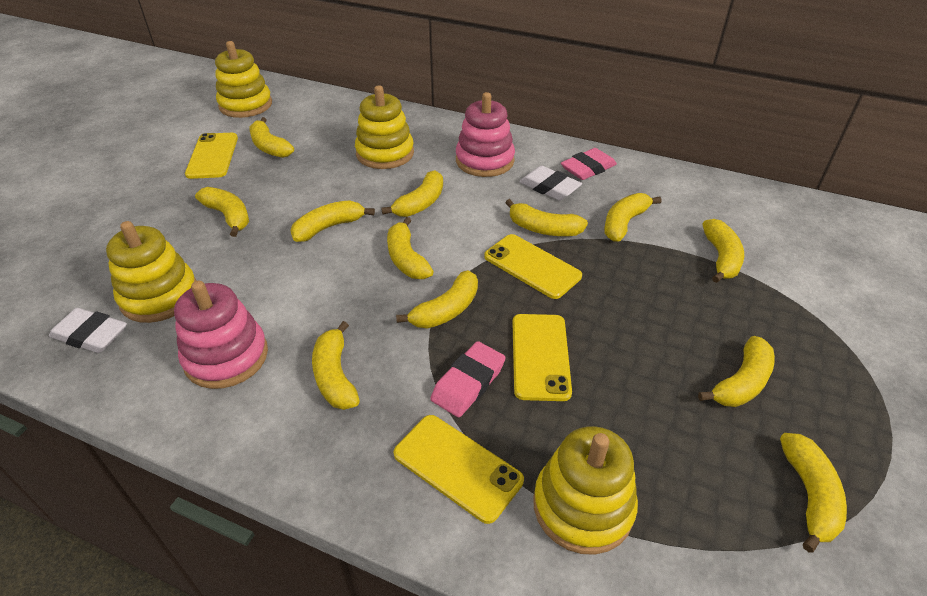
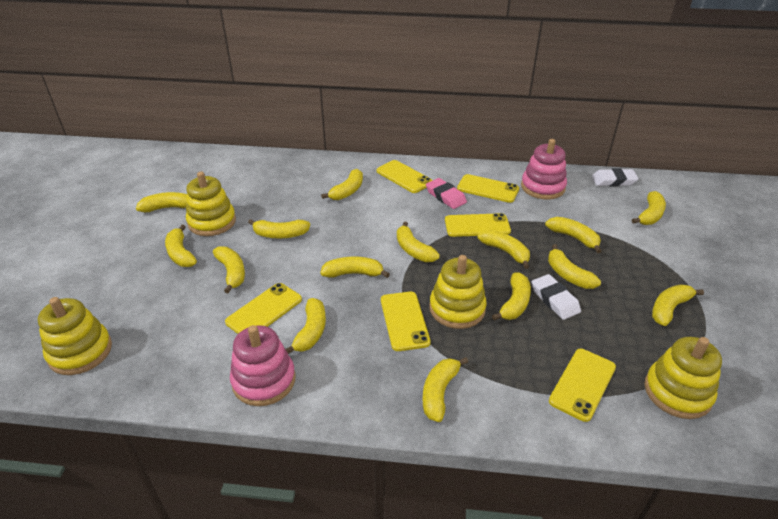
pink eraser: [430,341,506,417] [561,148,617,180] = 2 -> [426,178,467,209] = 1
yellow banana: [195,187,249,237] [250,117,294,158] [290,200,375,242] [312,321,360,410] [381,170,443,217] [387,217,434,279] [396,270,478,329] [505,199,588,236] [604,193,662,242] [698,336,775,407] [702,219,744,283] [780,433,847,552] = 12 -> [136,192,187,212] [165,225,197,267] [213,246,245,293] [248,219,310,238] [286,298,326,354] [320,257,390,278] [321,169,363,200] [397,222,440,262] [423,357,468,422] [478,230,530,269] [492,273,531,320] [545,217,601,253] [548,244,601,289] [632,191,666,225] [652,284,704,326] = 15
yellow phone: [185,133,238,179] [393,415,524,524] [484,234,582,299] [512,314,572,401] = 4 -> [225,283,302,334] [377,160,433,193] [381,292,431,351] [445,213,511,237] [457,174,519,203] [549,349,616,422] = 6

